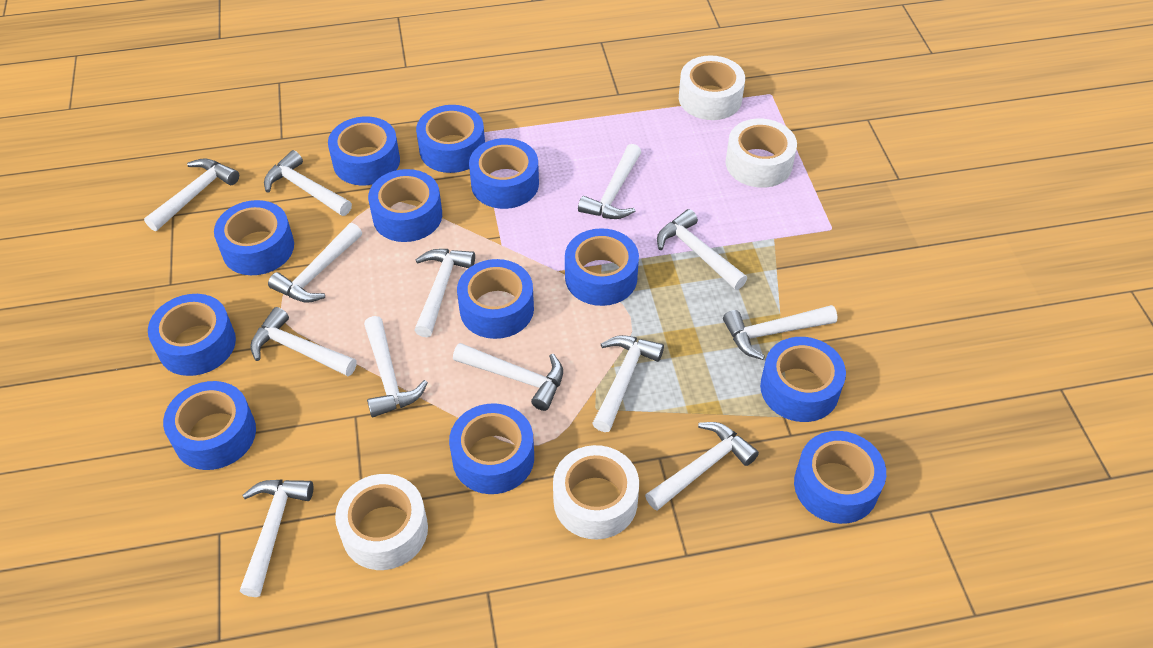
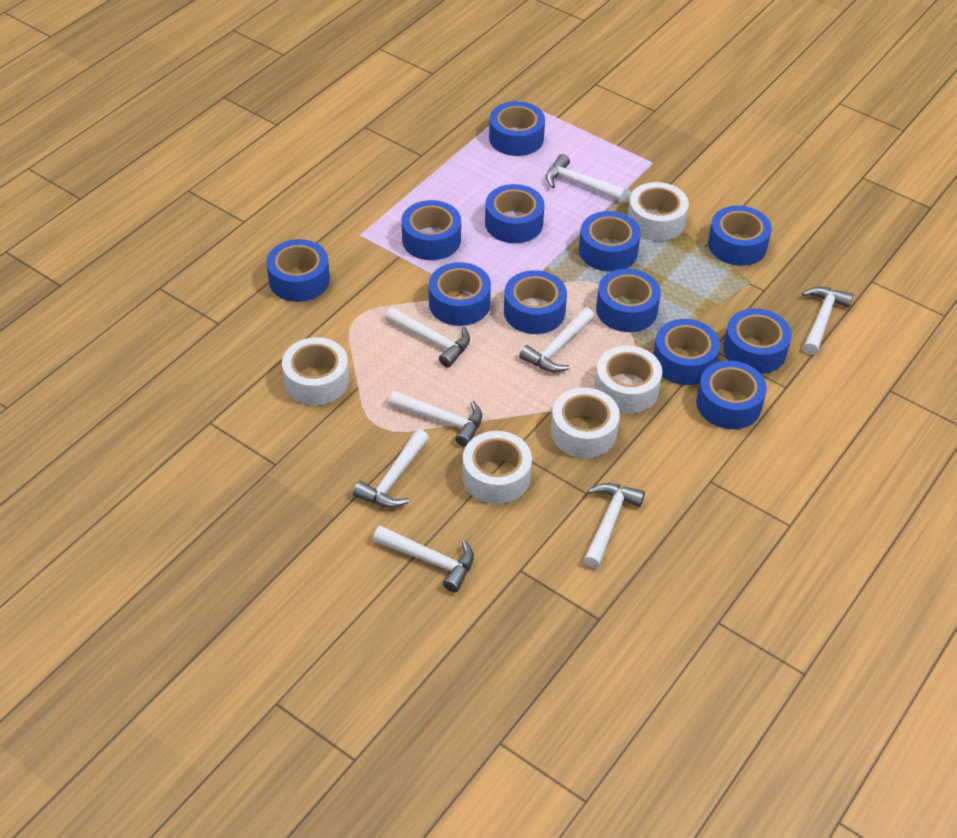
white hammer: [144,158,239,231] [240,480,313,597] [250,307,357,376] [264,150,352,216] [268,223,362,303] [364,316,428,417] [414,249,475,337] [453,343,563,411] [578,144,641,219] [592,335,664,432] [645,422,759,511] [657,209,747,290] [723,305,838,360] = 13 -> [353,429,429,508] [373,525,474,592] [385,307,470,368] [388,391,482,447] [519,307,595,372] [546,154,626,201] [584,483,645,568] [802,287,853,355] = 8
white tape: [335,474,428,570] [553,445,639,539] [679,55,745,120] [725,119,797,188] = 4 -> [282,337,349,405] [462,431,532,504] [551,388,620,458] [594,346,662,413] [628,182,689,241] = 5

